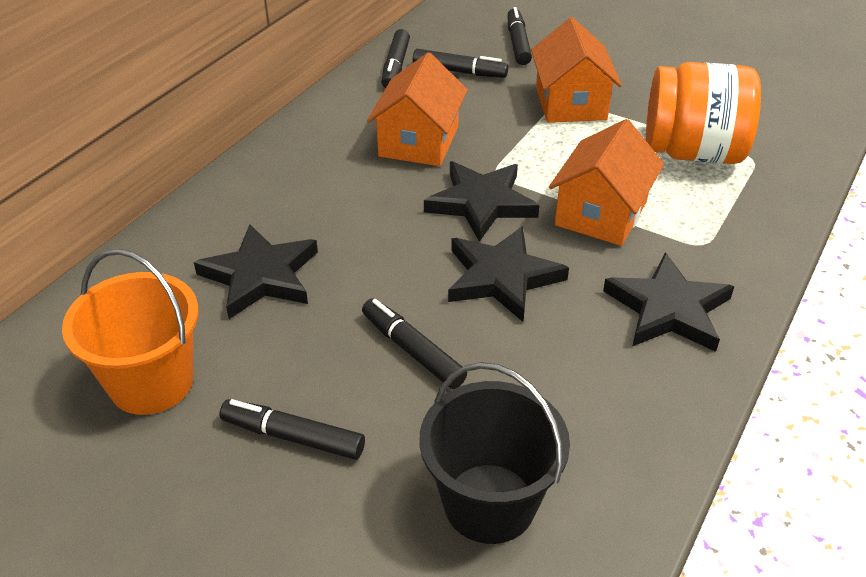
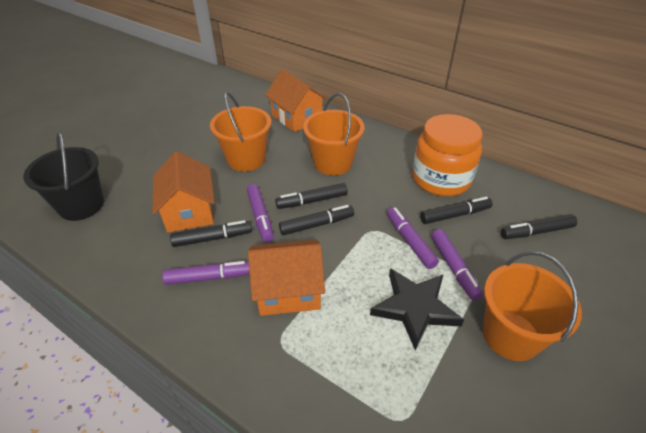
black star: [194,224,318,319] [424,161,540,242] [448,226,569,322] [603,252,734,352] = 4 -> [370,268,464,350] = 1
orange bucket: [62,249,199,415] = 1 -> [210,92,271,171] [303,93,365,175] [483,251,582,361] = 3
purple marker: none = 0 -> [162,261,250,285] [247,184,274,242] [387,207,439,269] [431,229,483,300] = 4

